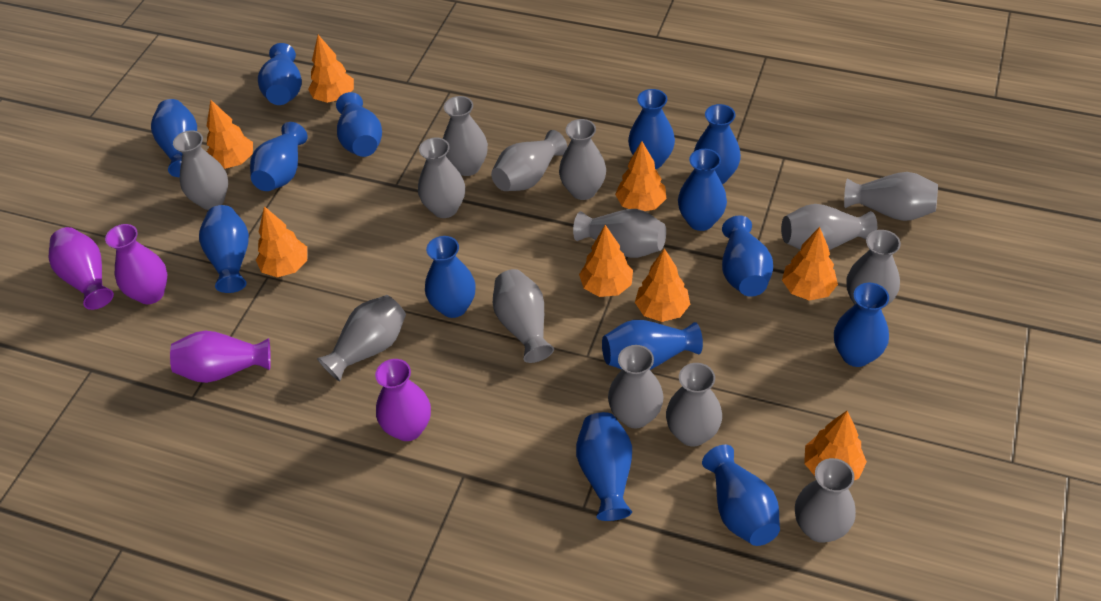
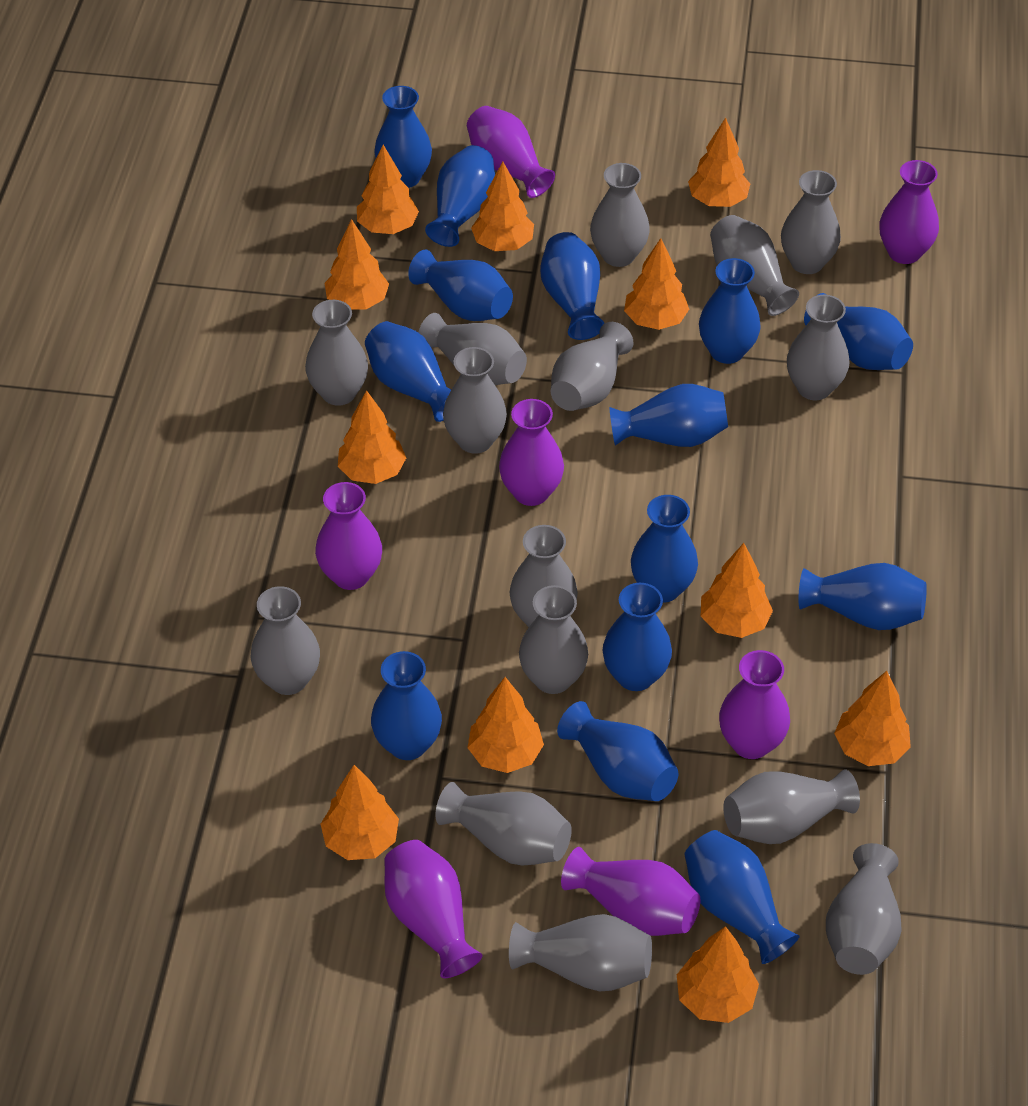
grey vase: [173,130,228,210] [317,295,406,381] [418,138,465,218] [443,96,488,176] [491,130,567,191] [493,269,554,363] [559,119,606,200] [573,209,666,258] [608,345,664,428] [666,363,722,447] [781,204,877,250] [795,458,856,543] [844,172,938,221] [846,230,901,309] = 14 -> [251,586,320,695] [305,300,368,406] [418,313,527,385] [436,782,572,865] [443,347,507,454] [509,525,578,627] [509,914,652,991] [519,585,588,694] [551,322,634,411] [590,163,650,267] [710,215,799,316] [723,770,860,844] [781,170,841,274] [787,295,849,400] [826,843,902,975] = 15
orange tree: [207,100,253,169] [256,206,307,277] [308,35,354,103] [579,225,633,297] [615,141,666,211] [635,248,690,322] [782,227,838,301] [804,411,867,480] = 8 -> [321,765,399,860] [325,219,389,310] [338,390,406,484] [357,145,419,234] [467,677,544,773] [471,162,534,251] [624,238,689,330] [677,926,759,1023] [688,117,750,207] [701,543,773,638] [834,671,911,766] = 11
purple vase: [49,227,114,310] [105,224,167,304] [170,330,271,383] [375,359,431,441] = 4 -> [315,482,382,590] [384,840,483,978] [467,106,555,198] [499,399,564,506] [561,847,700,936] [719,650,790,759] [879,160,939,264] = 7

